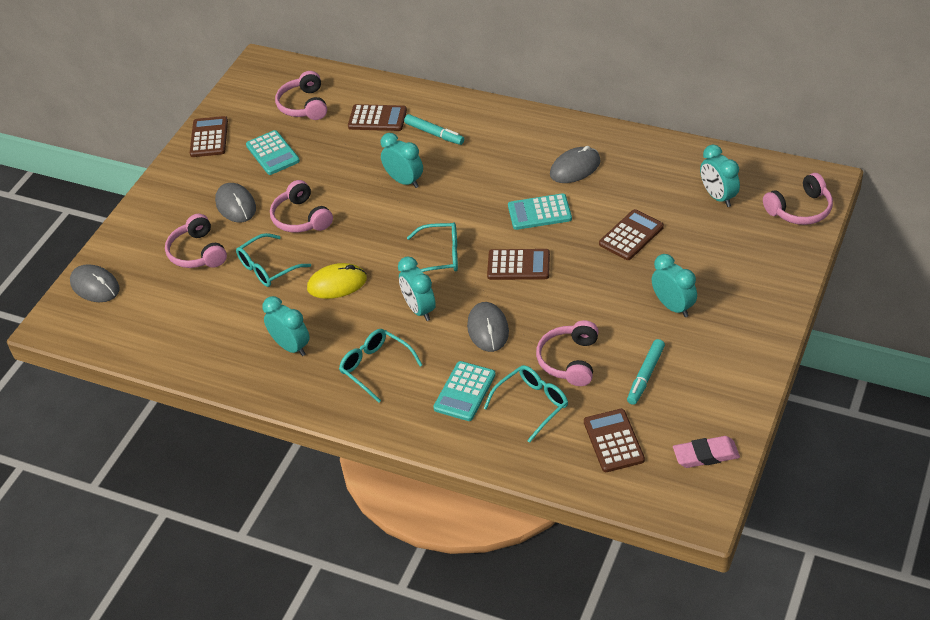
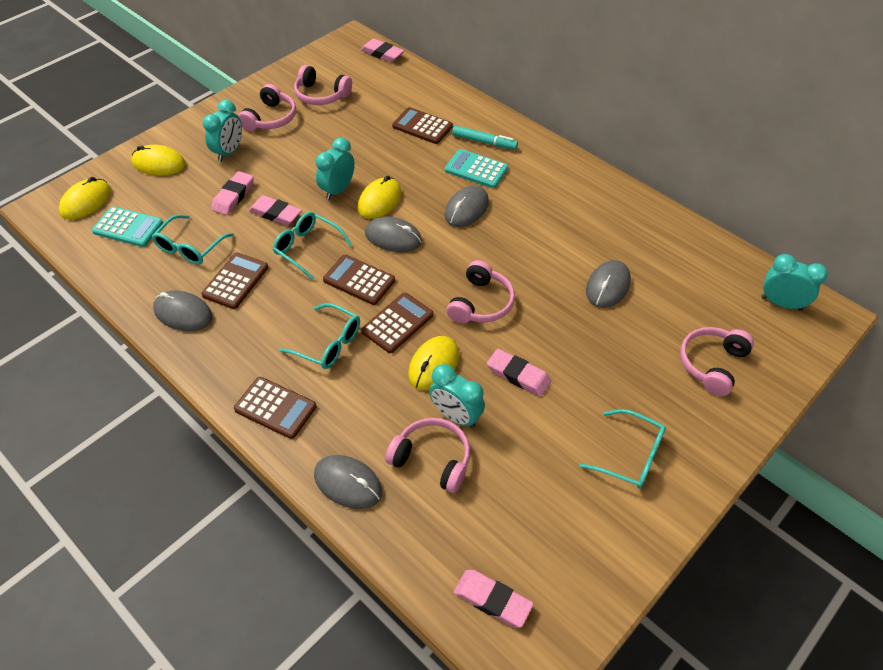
grey mouse: [70,264,120,302] [215,183,256,222] [467,302,509,352] [550,146,601,183] = 4 -> [153,291,213,331] [314,455,382,509] [365,216,422,252] [444,186,489,227] [586,260,631,308] = 5
pink eraser: [673,436,740,468] = 1 -> [211,171,254,215] [248,195,302,226] [360,38,404,62] [454,570,534,628] [487,349,551,397] = 5
turquoise calculator: [246,130,300,175] [433,361,496,421] [508,193,572,230] = 3 -> [92,206,163,247] [445,149,508,188] = 2
turquoise clock: [262,296,310,356] [380,133,423,188] [398,256,436,321] [652,254,697,317] [700,145,740,207] = 5 -> [203,100,242,162] [316,137,355,200] [429,364,485,428] [761,254,828,311] = 4
turquoise marker: [404,114,464,145] [627,339,665,405] = 2 -> [452,126,518,150] = 1
yellow mouse: [307,263,367,299] = 1 -> [59,177,111,219] [131,145,186,176] [358,176,402,219] [408,336,459,390] = 4

